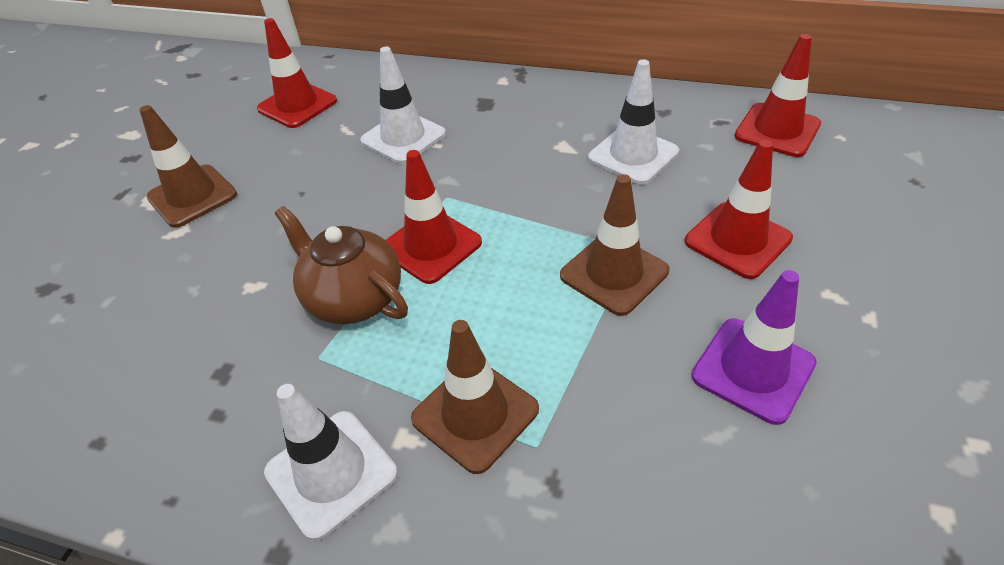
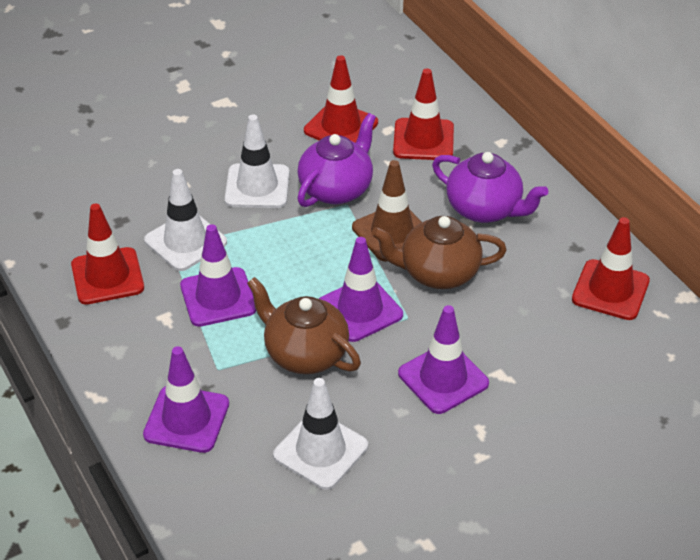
brown teapot: [275,206,408,324] = 1 -> [247,277,361,374] [372,216,507,289] = 2
brown traffic cone: [139,105,237,228] [411,320,539,474] [560,174,669,316] = 3 -> [352,160,422,261] = 1
purple teapot: none = 0 -> [297,113,376,207] [432,152,548,223] = 2
purple traffic cone: [692,270,817,425] = 1 -> [143,346,229,453] [180,224,256,327] [319,237,403,342] [398,305,489,414] = 4

